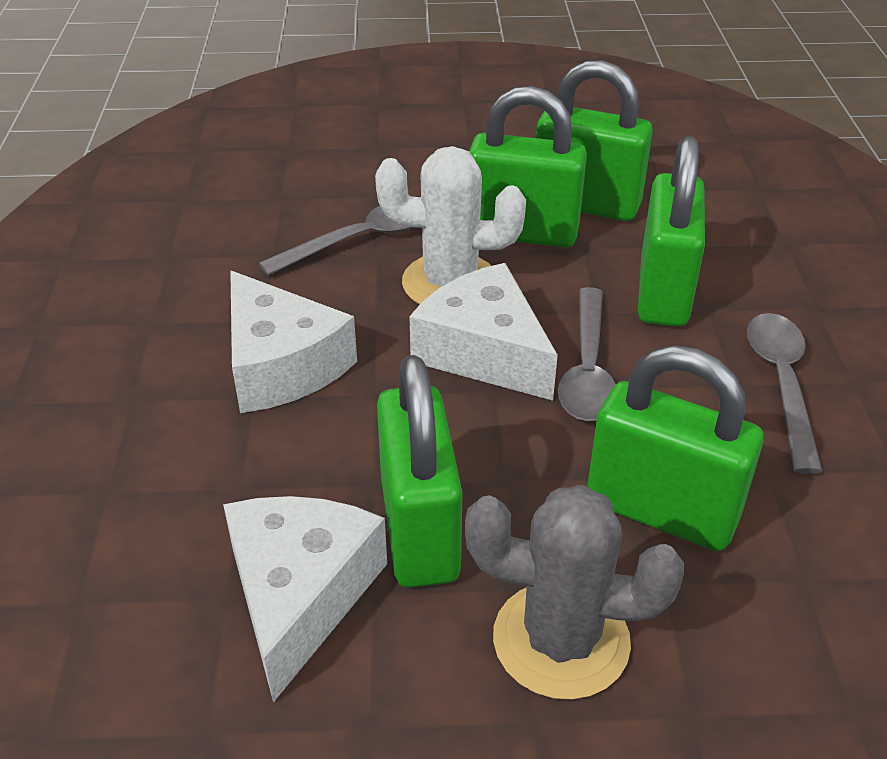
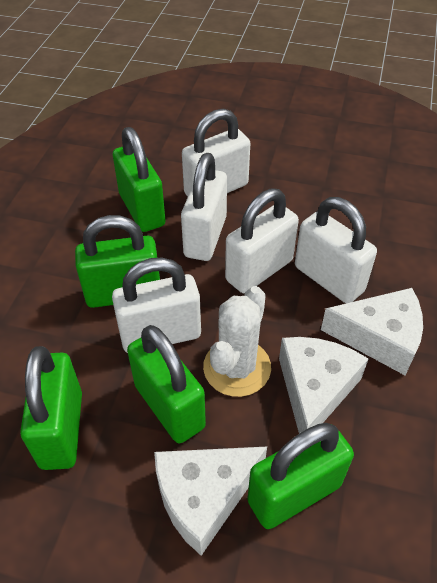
grey cactus: [465,485,684,700] = 1 -> none = 0
grey spoon: [259,206,414,276] [558,287,616,421] [747,313,823,474] = 3 -> none = 0
white padlock: none = 0 -> [112,257,201,353] [181,153,227,261] [182,109,250,197] [225,188,299,293] [295,197,377,303] = 5

